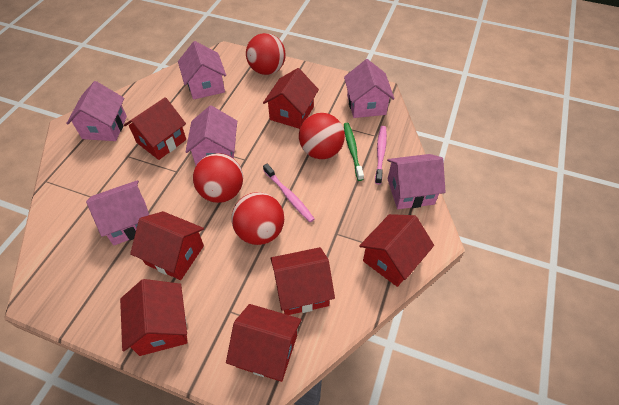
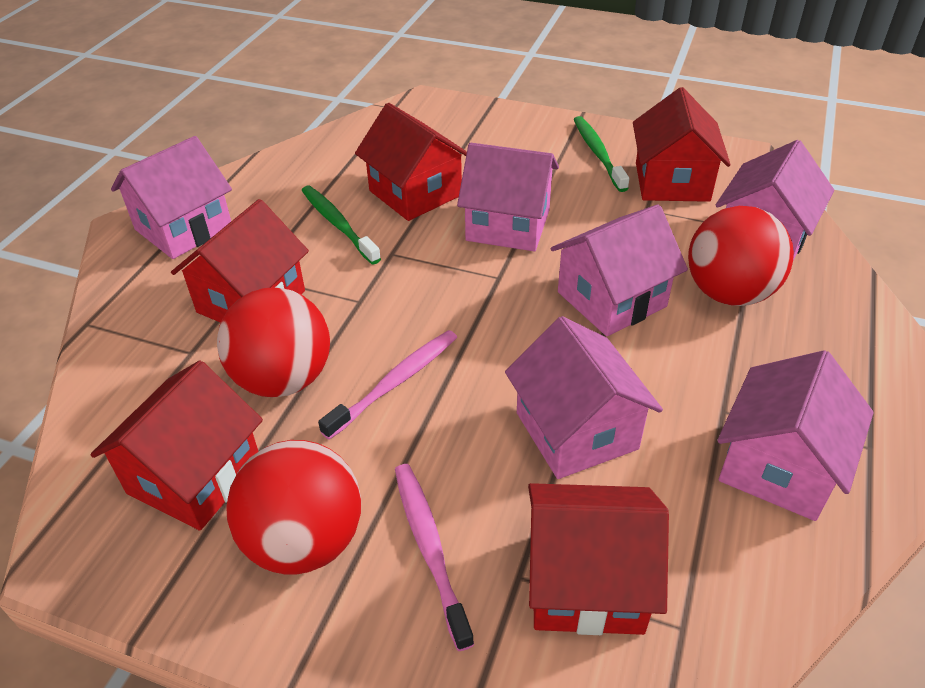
green toothbrush: [344,123,364,181] = 1 -> [301,186,381,264] [574,116,630,192] = 2
red ball: [193,153,243,203] [231,192,284,245] [246,33,285,75] [299,113,345,159] = 4 -> [217,287,330,397] [226,440,361,574] [688,206,794,306] = 3
red house: [120,279,188,356] [124,97,186,160] [130,211,204,280] [226,304,302,382] [263,68,319,129] [270,247,335,315] [359,214,434,287] = 7 -> [90,361,263,531] [171,199,309,323] [355,103,467,221] [528,483,669,635] [633,87,731,202] = 5

